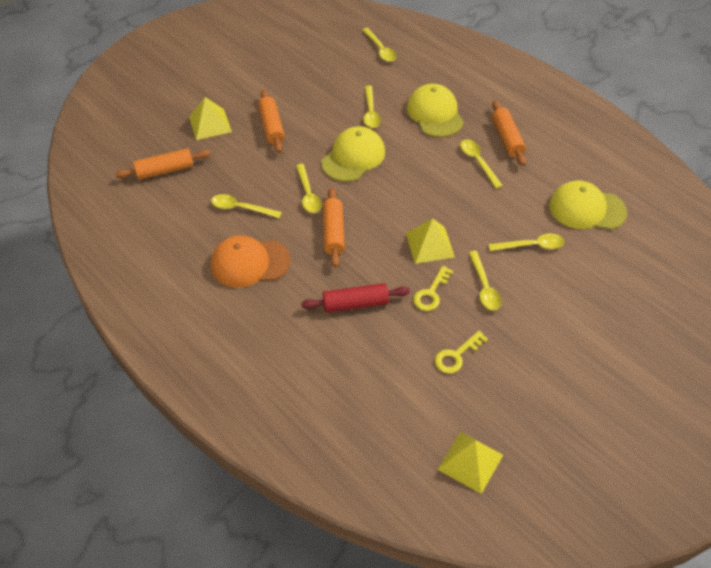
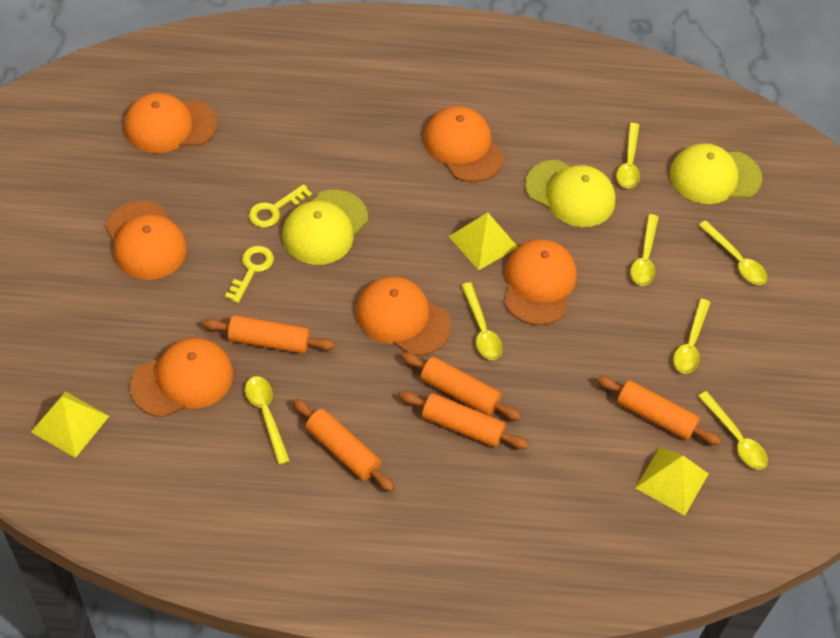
orange cap: [211,236,291,288] = 1 -> [106,201,187,280] [124,93,218,153] [130,338,233,418] [356,276,452,356] [424,106,504,182] [504,239,577,325] = 6
orange rolling pin: [115,149,211,180] [258,90,285,153] [323,188,345,267] [492,101,526,166] = 4 -> [203,315,336,354] [293,398,395,492] [399,391,529,449] [401,352,522,421] [597,376,721,445] = 5
red rolling pin: [301,283,410,313] = 1 -> none = 0

